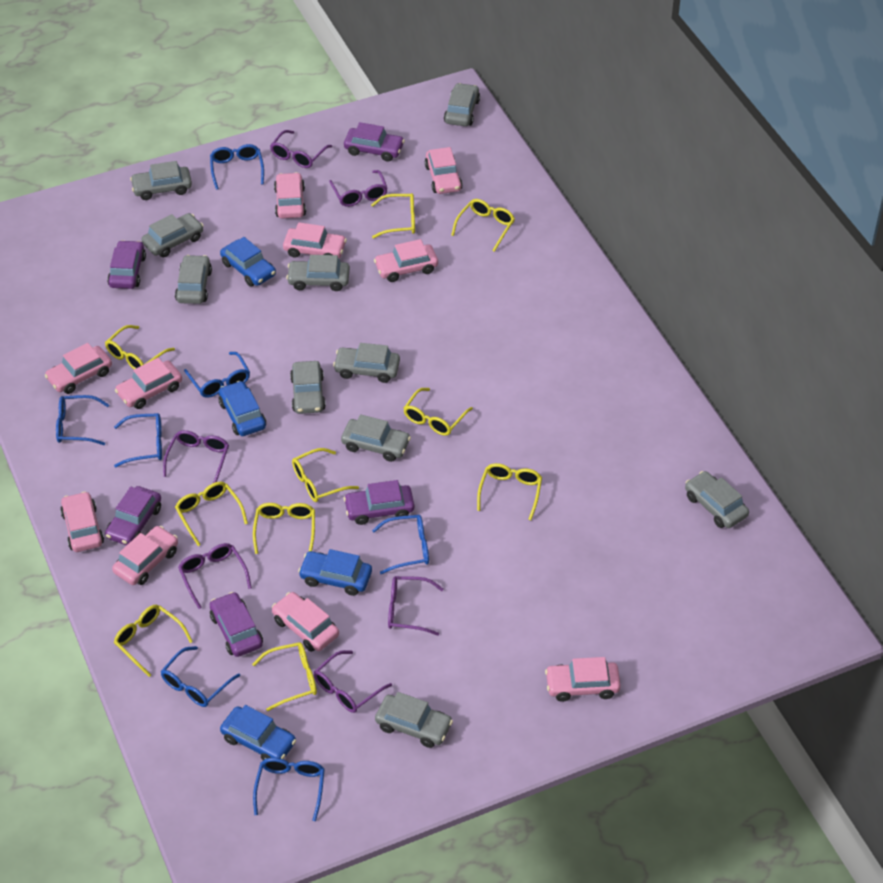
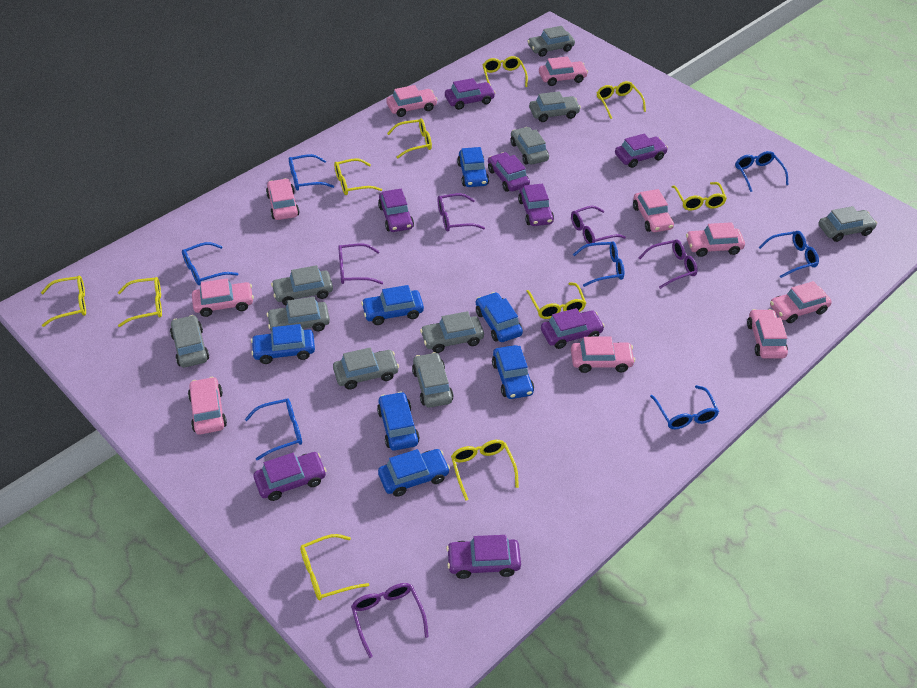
blue car: [219,381,266,436] [220,237,276,287] [220,705,296,760] [298,549,372,596] = 4 -> [251,324,315,364] [361,285,424,325] [377,392,420,451] [378,449,450,497] [457,147,489,187] [476,292,523,342] [492,345,534,399] = 7
purple car: [105,486,161,546] [107,240,146,289] [209,592,263,657] [344,122,405,162] [344,480,414,525] = 5 -> [254,452,326,501] [378,189,414,232] [445,78,495,110] [446,535,521,579] [488,152,530,192] [518,184,554,226] [541,308,605,349] [615,134,668,168] = 8
purple glasses: [163,430,229,483] [178,543,252,609] [270,130,332,168] [314,650,392,713] [329,170,388,207] [388,576,443,636] = 6 -> [338,243,383,284] [351,583,429,658] [437,193,485,231] [571,206,626,244] [639,240,698,289] = 5

